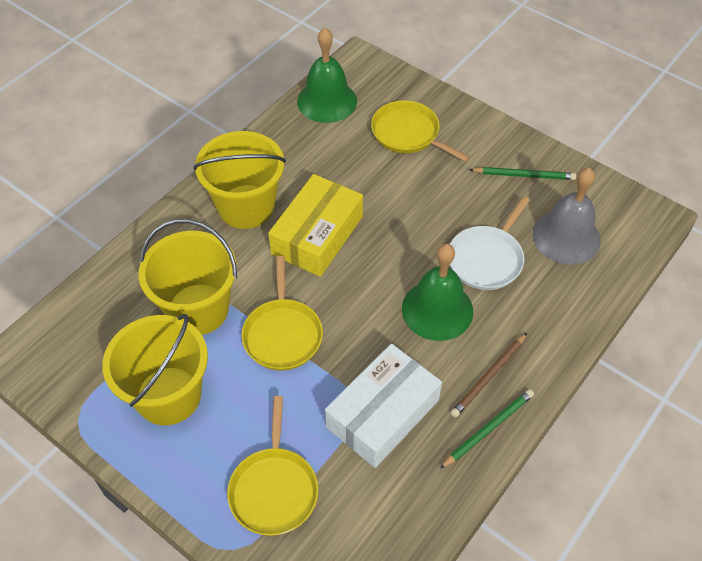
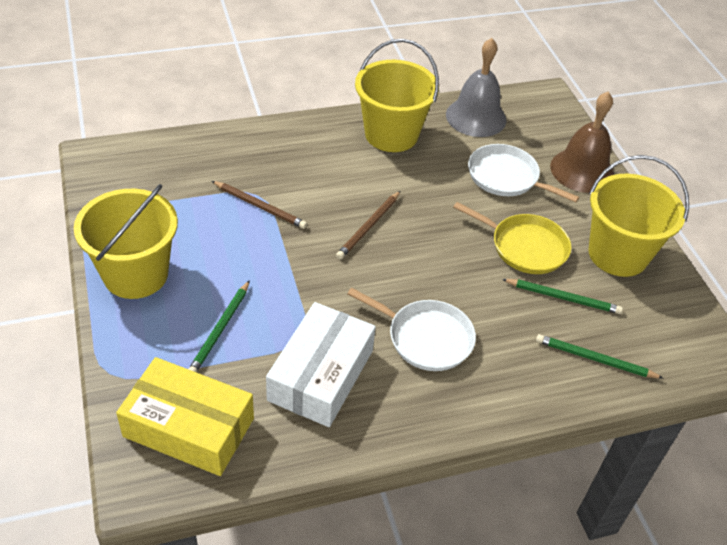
brown bell: none = 0 -> [550,91,614,193] = 1
brown pencil: [450,333,527,418] = 1 -> [212,181,307,229] [336,191,400,259] = 2
green bell: [297,28,357,123] [402,244,473,341] = 2 -> none = 0
green pencil: [440,389,534,469] [469,167,576,180] = 2 -> [189,280,250,373] [502,279,623,314] [536,334,664,379] = 3
white pan: [450,196,530,290] = 1 -> [347,288,476,371] [468,144,579,202] = 2
yellow pan: [227,396,318,536] [241,256,323,371] [371,100,470,162] = 3 -> [453,202,571,274] = 1

